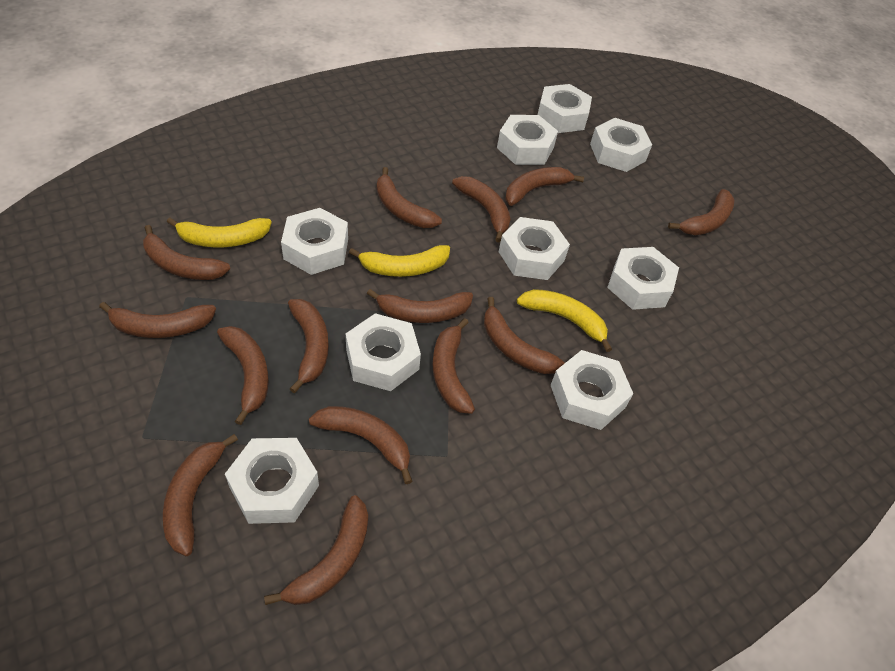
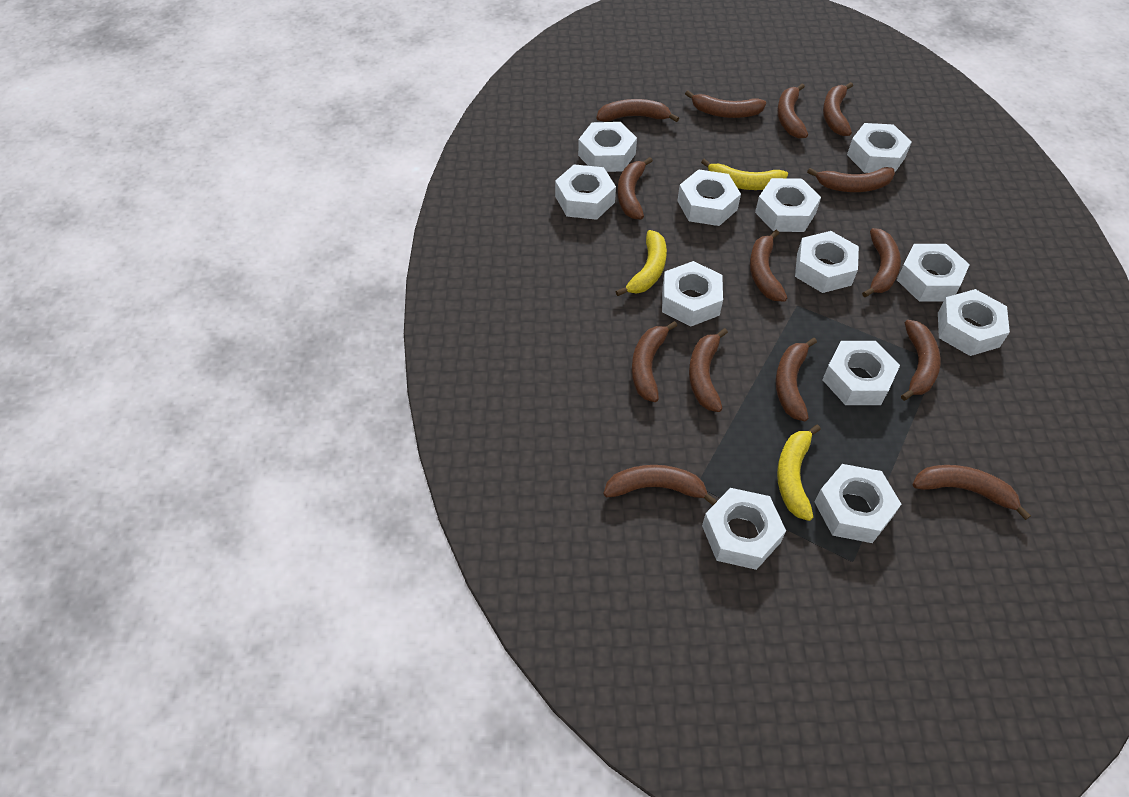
white nut: [225,438,319,524] [281,208,348,275] [346,313,421,391] [497,115,558,165] [499,217,570,280] [538,84,592,133] [551,350,633,430] [590,118,652,172] [607,247,679,310] = 9 -> [555,164,616,220] [578,122,637,172] [662,261,723,327] [677,169,741,226] [702,488,786,570] [755,178,821,232] [795,231,859,293] [815,464,901,543] [822,341,900,405] [847,123,912,173] [897,244,970,301] [938,289,1010,356] = 12

